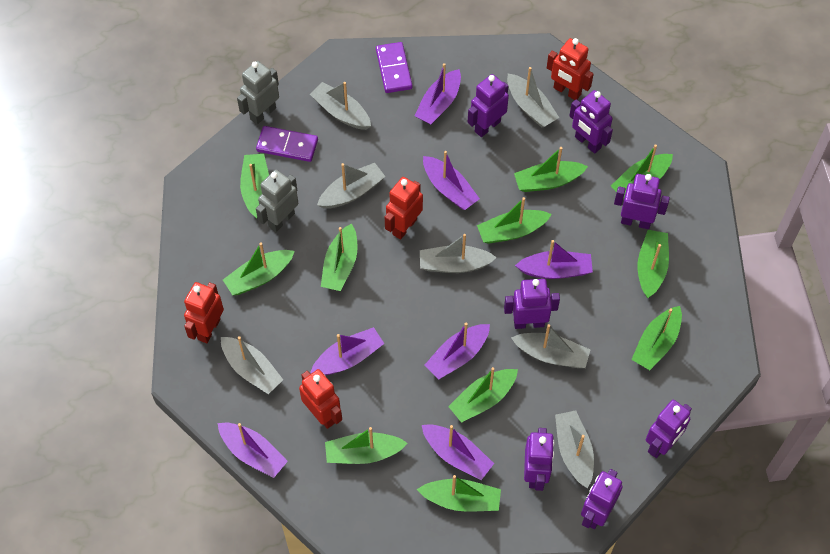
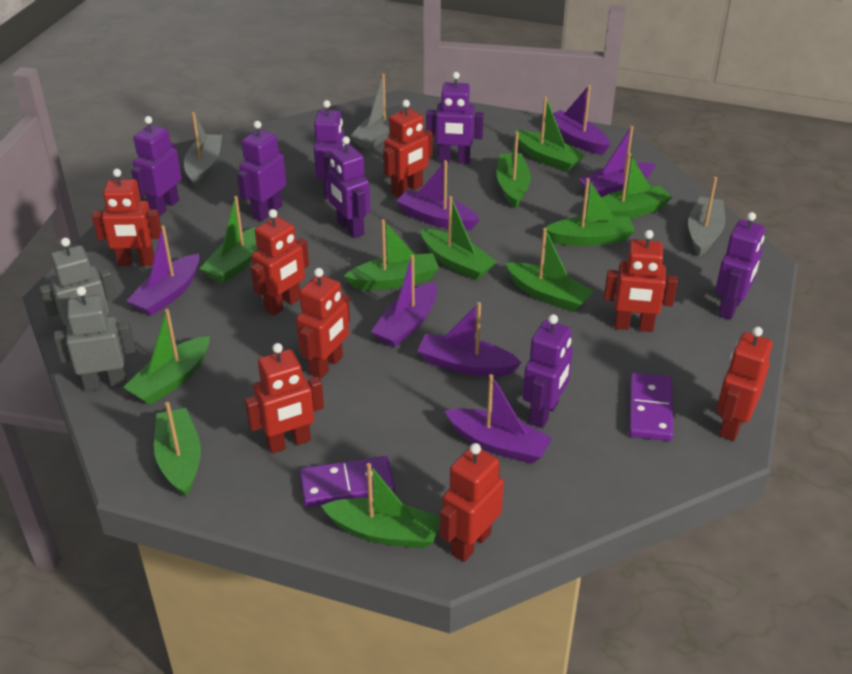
grey boat: [221,336,283,394] [310,82,371,130] [317,163,386,209] [420,234,497,273] [507,67,559,128] [511,324,590,368] [555,410,594,489] = 7 -> [184,112,222,187] [350,74,405,150] [688,177,725,256] = 3
red robot: [184,282,224,343] [299,369,342,429] [385,177,423,240] [547,38,594,100] = 4 -> [92,169,162,266] [245,343,324,454] [251,209,309,316] [296,268,350,379] [383,100,433,198] [440,443,504,562] [604,230,678,332] [717,327,773,441] = 8

